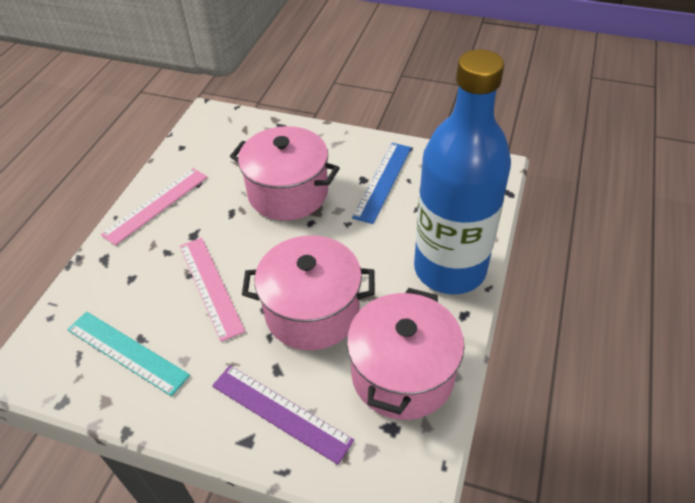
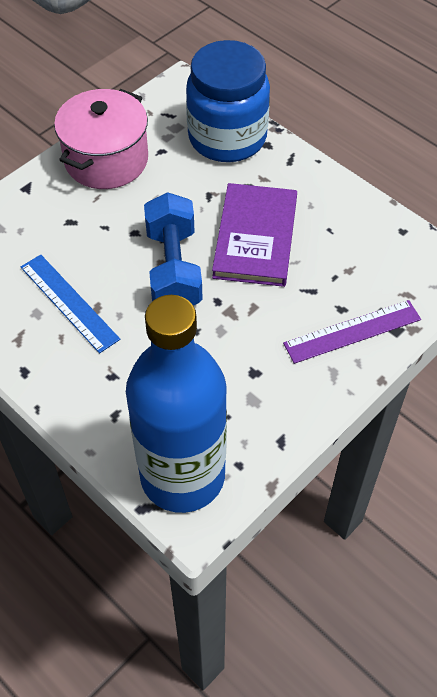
blue dumbbell: none = 0 -> [144,192,203,305] = 1
blue jar: none = 0 -> [186,40,270,162] = 1
pink pot: [230,126,340,221] [242,235,375,350] [347,288,464,420] = 3 -> [54,89,148,189] = 1
pink ruler: [101,168,207,246] [180,238,245,342] = 2 -> none = 0
purple book: none = 0 -> [212,183,297,287] = 1
turquoise ruler: [67,312,190,396] = 1 -> none = 0

